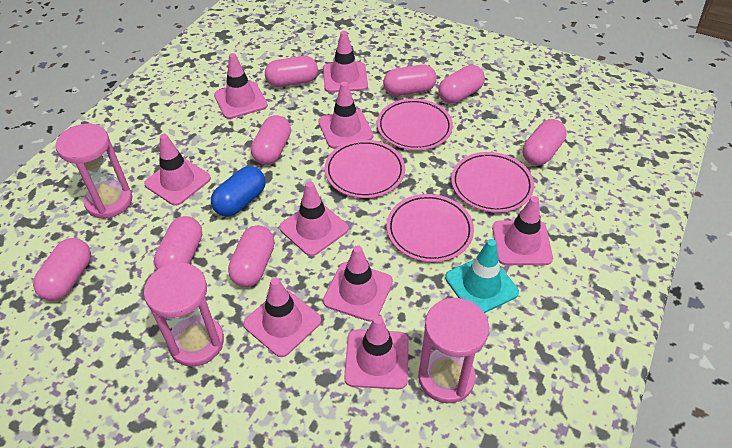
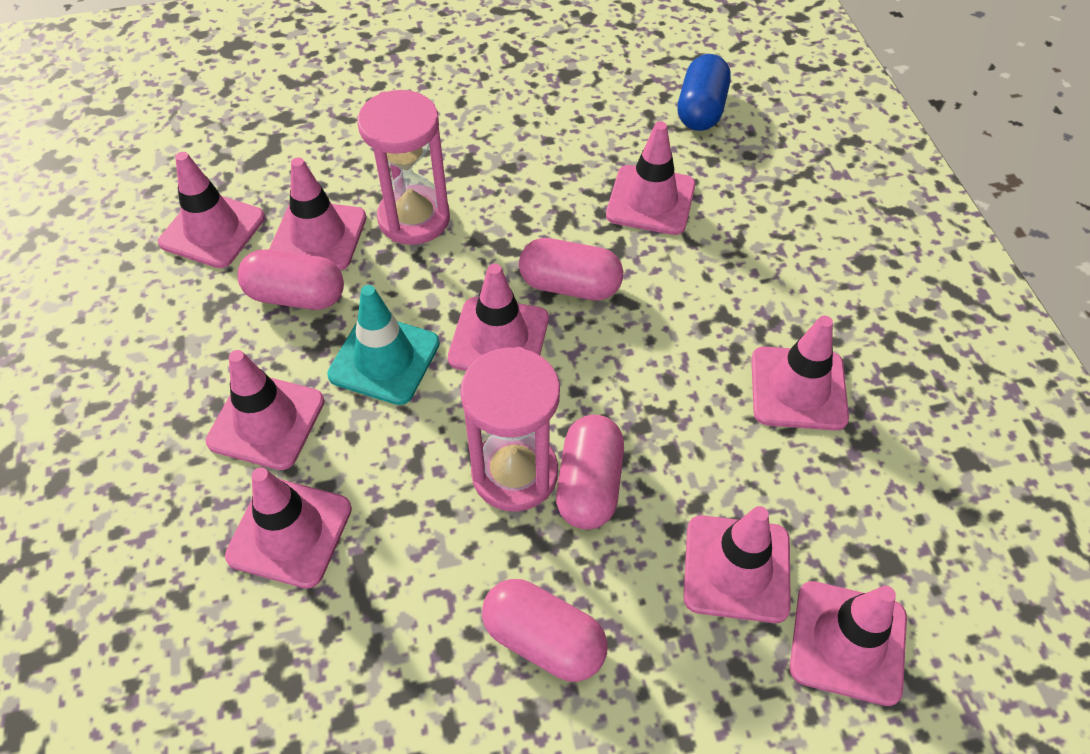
pink capsule: [33,238,91,301] [154,216,202,270] [228,225,275,287] [251,115,291,165] [265,56,318,87] [383,65,437,96] [438,65,485,104] [523,119,567,166] = 8 -> [237,250,344,310] [482,579,608,682] [519,238,623,300] [556,415,624,529] = 4
pink hourglass: [55,124,132,219] [144,263,224,367] [418,298,489,403] = 3 -> [357,90,450,245] [460,347,560,512] = 2
pink plate: [325,140,405,198] [377,99,453,150] [387,194,474,262] [451,152,534,212] = 4 -> none = 0

